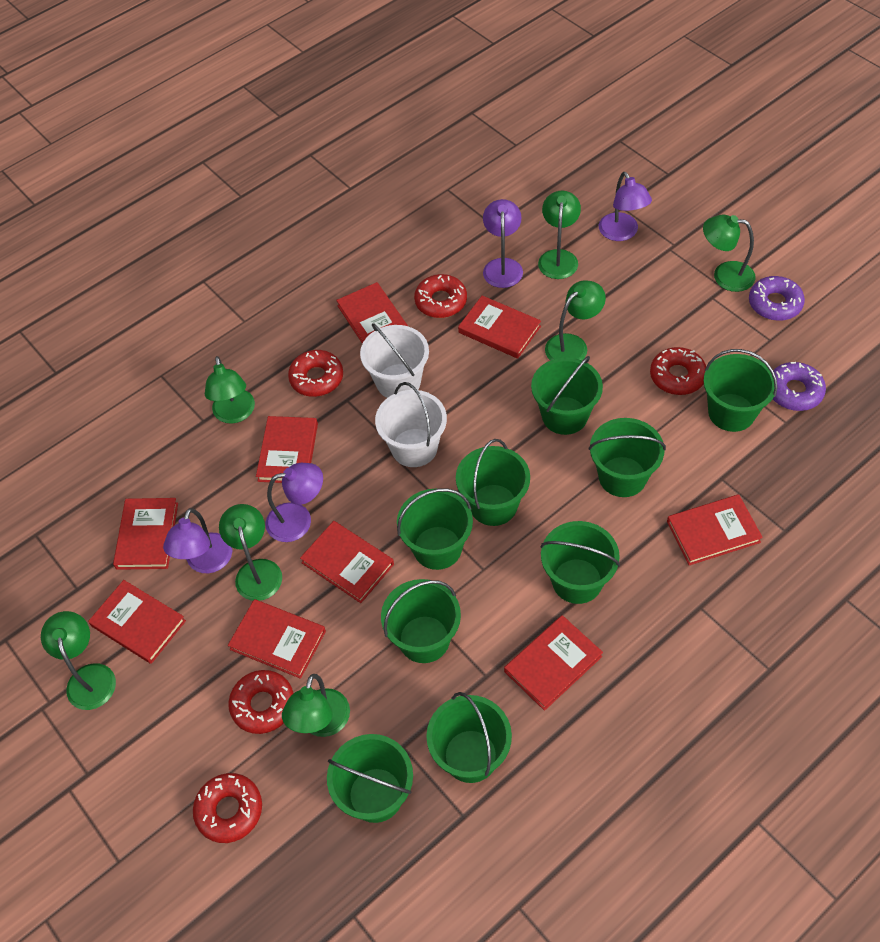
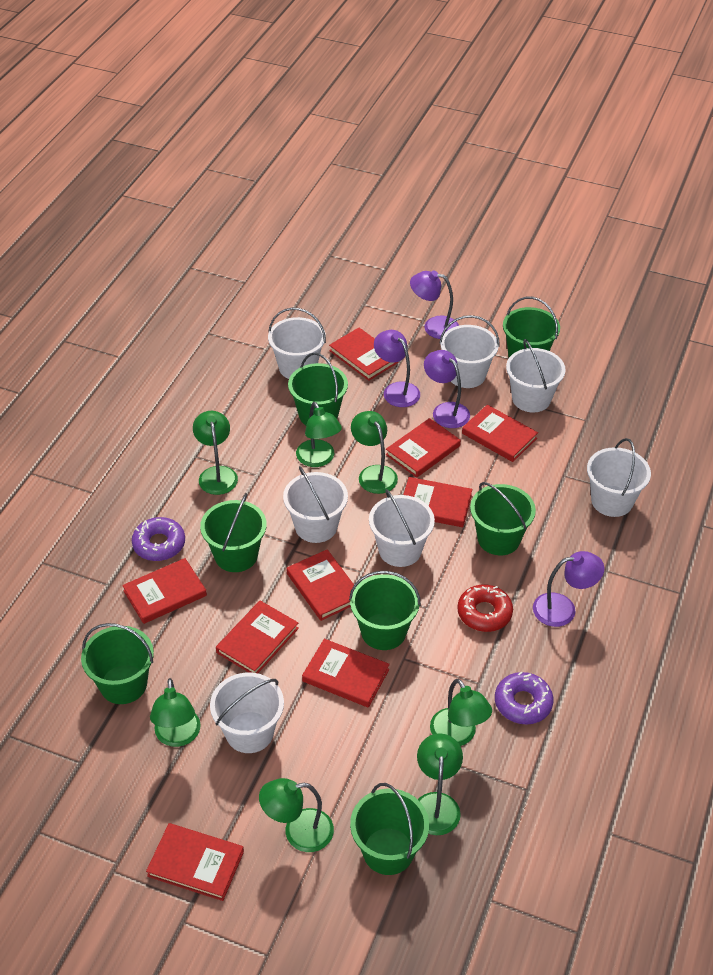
green bucket: [327,734,413,823] [381,579,461,663] [397,488,473,570] [426,692,512,783] [456,439,530,526] [531,356,603,435] [541,521,620,604] [588,418,666,497] [703,349,777,432] = 9 -> [81,623,154,704] [200,493,267,572] [288,353,348,425] [349,571,421,650] [350,783,429,875] [470,482,536,555] [503,297,560,357] = 7
red donut: [193,773,262,843] [228,670,293,734] [288,350,343,397] [414,274,467,318] [650,347,706,395] = 5 -> [458,584,513,632] = 1
white bucket: [360,323,429,398] [375,382,447,467] = 2 -> [210,673,284,753] [268,307,326,379] [283,466,348,543] [369,489,435,567] [439,315,500,388] [506,339,566,412] [587,438,651,517] = 7

